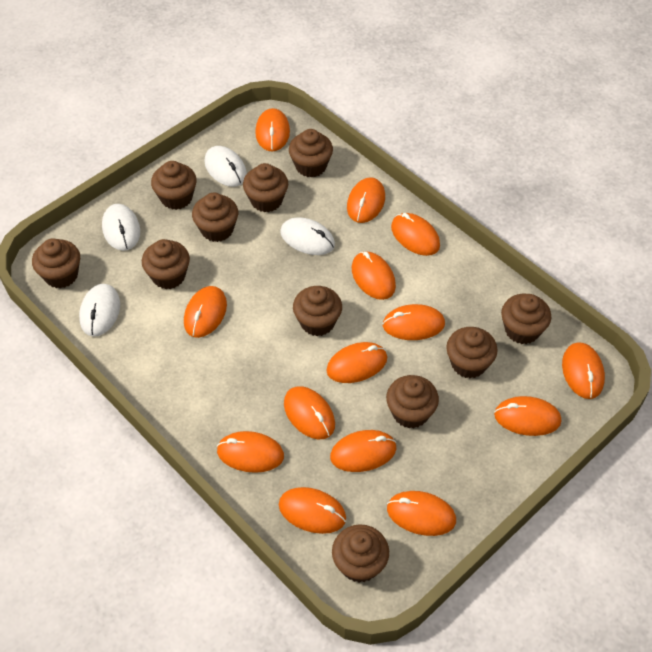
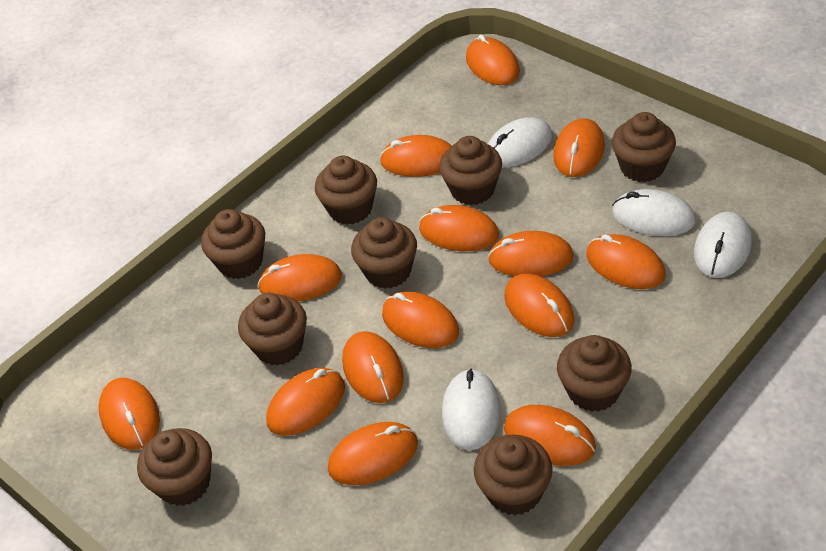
brown cupcake: [32,238,80,288] [142,239,190,289] [151,161,197,210] [192,193,238,242] [243,163,288,212] [289,129,333,178] [293,286,342,336] [332,524,389,583] [386,375,439,428] [446,327,498,379] [501,294,551,344] = 11 -> [137,428,212,506] [201,209,265,279] [238,293,307,366] [315,156,377,225] [351,217,417,289] [439,136,502,205] [474,435,553,516] [557,335,632,412] [612,112,676,182] = 9

